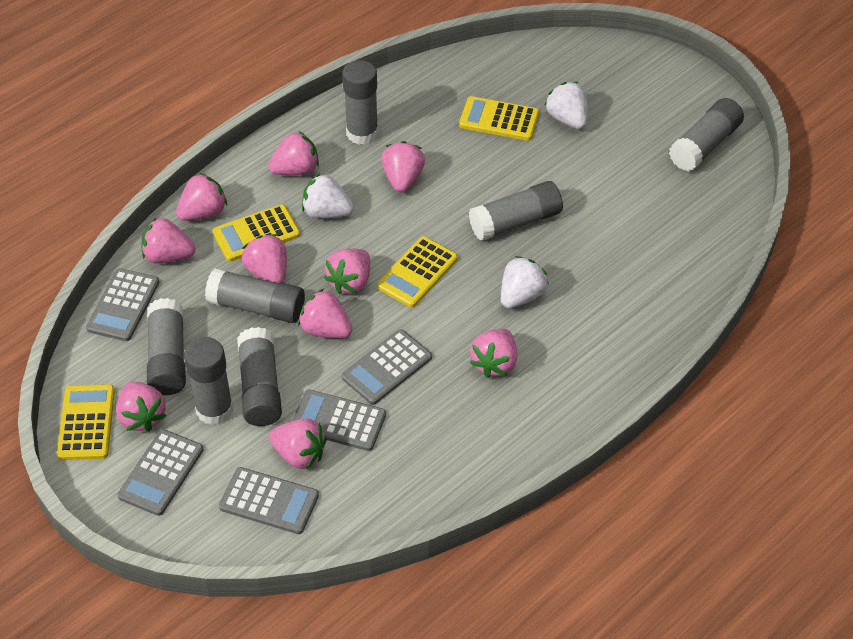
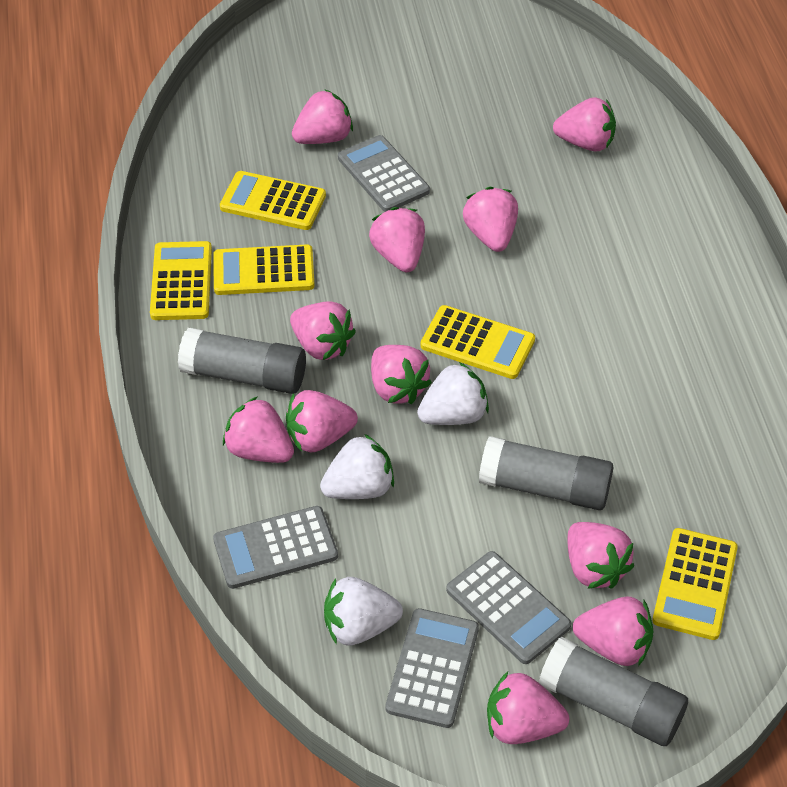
grey calculator: [86,268,159,341] [118,429,203,516] [219,467,319,534] [292,390,386,451] [342,329,432,405] = 5 -> [213,506,338,589] [338,135,430,212] [385,608,479,728] [446,551,571,664] = 4
grey glue stick: [147,298,186,395] [184,337,233,425] [205,268,305,323] [237,327,282,426] [342,60,378,145] [469,181,563,241] [669,98,744,171] = 7 -> [178,328,306,394] [479,436,614,510] [539,637,688,746] = 3
pink strawberry: [116,382,166,432] [142,218,195,263] [176,173,227,221] [242,234,287,283] [268,131,319,175] [269,419,327,470] [298,289,352,338] [324,249,370,294] [381,141,425,192] [470,329,517,378] = 10 -> [223,396,294,463] [286,390,358,452] [290,301,356,360] [292,90,353,144] [369,207,425,272] [371,345,432,404] [463,187,518,252] [487,672,569,744] [553,97,616,152] [567,522,634,589] [573,596,653,666] = 11
yellow calculator: [57,384,115,460] [212,204,300,262] [377,236,458,308] [459,96,539,141] = 4 -> [150,241,212,320] [213,244,315,295] [220,171,326,230] [421,305,535,379] [652,528,738,640] = 5

